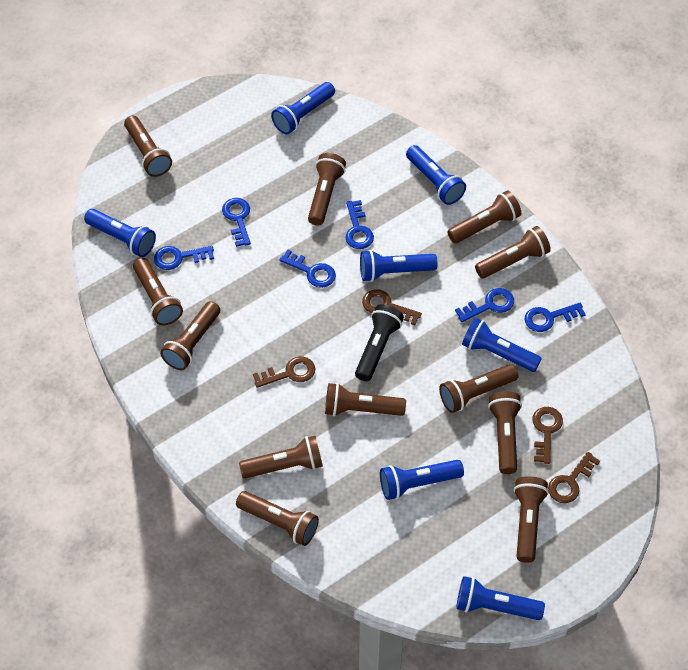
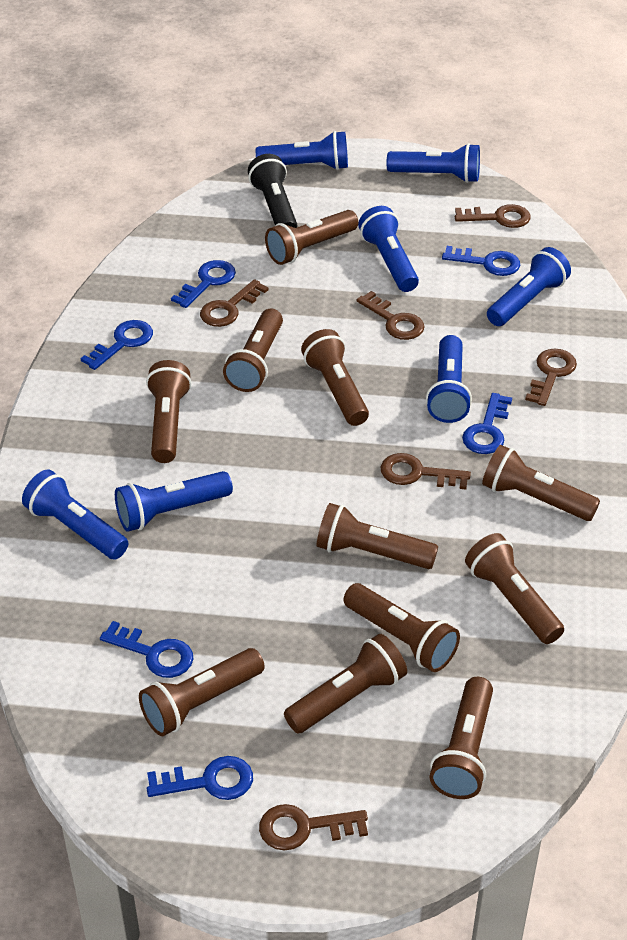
brown flashlight: [124,116,172,177] [133,258,183,326] [160,301,220,370] [236,491,319,546] [239,436,323,478] [308,153,346,226] [325,383,406,416] [439,364,519,413] [447,190,521,244] [475,226,551,279] [488,391,522,474] [514,476,549,563] = 12 -> [139,648,265,736] [146,360,192,463] [223,309,283,392] [265,210,358,265] [284,634,407,734] [301,329,369,426] [317,503,438,569] [344,583,460,672] [430,677,493,799] [465,533,564,644] [482,445,600,521] = 11
brown key: [253,356,316,388] [362,289,422,325] [532,407,563,464] [548,452,600,503] = 4 -> [200,279,269,327] [259,804,368,851] [357,291,424,340] [381,453,471,489] [455,204,531,228] [525,348,577,406] = 6

